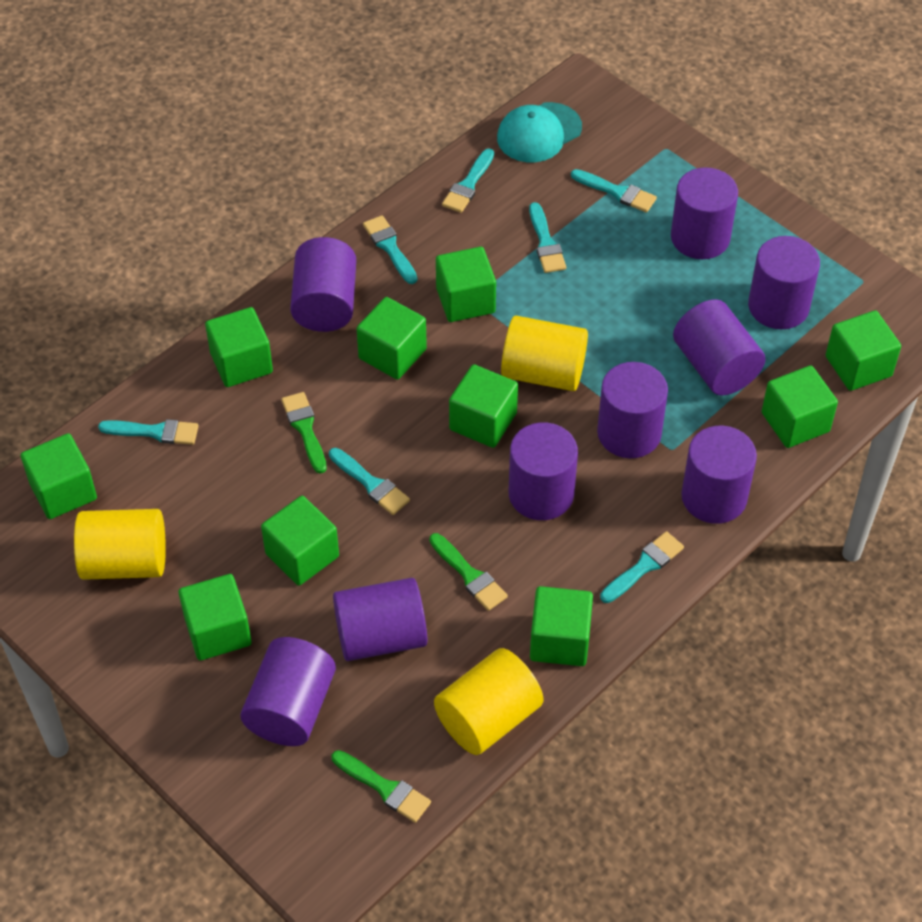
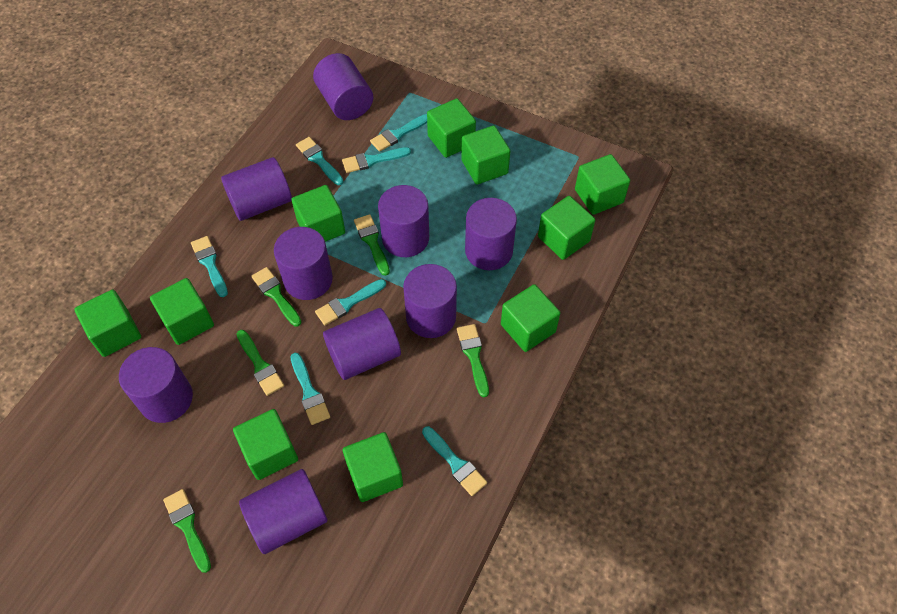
green brush: [281,392,327,474] [332,750,431,823] [429,533,508,611] = 3 -> [163,489,211,573] [237,330,284,396] [251,267,301,327] [354,214,390,276] [457,324,489,397] = 5
turquoise cap: [497,102,582,162] = 1 -> none = 0
yellow cylinder: [74,509,166,580] [434,648,544,755] [501,316,588,391] = 3 -> none = 0

